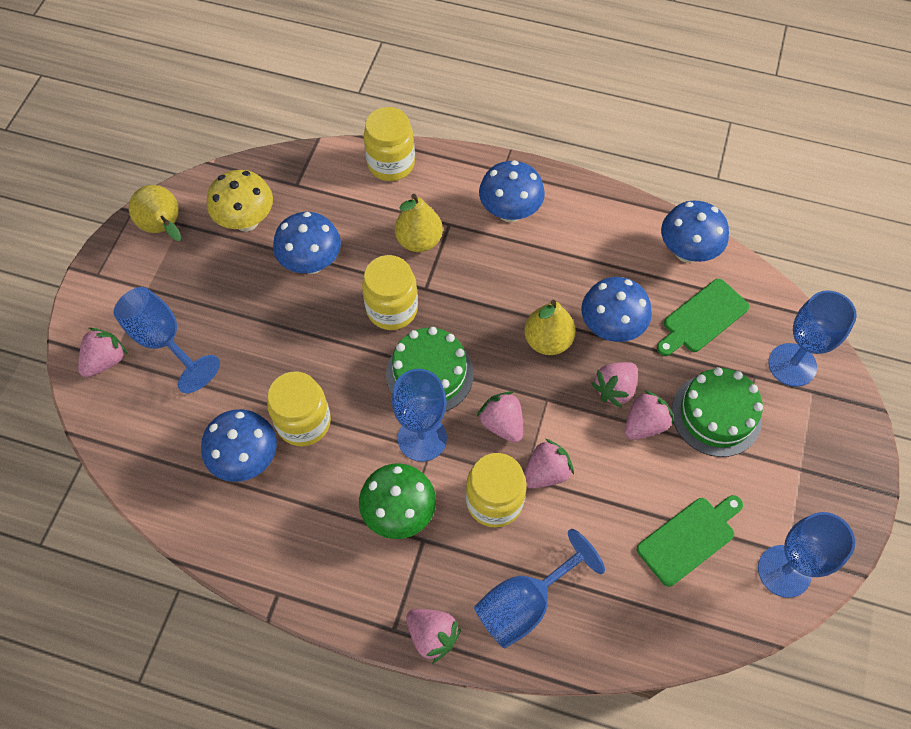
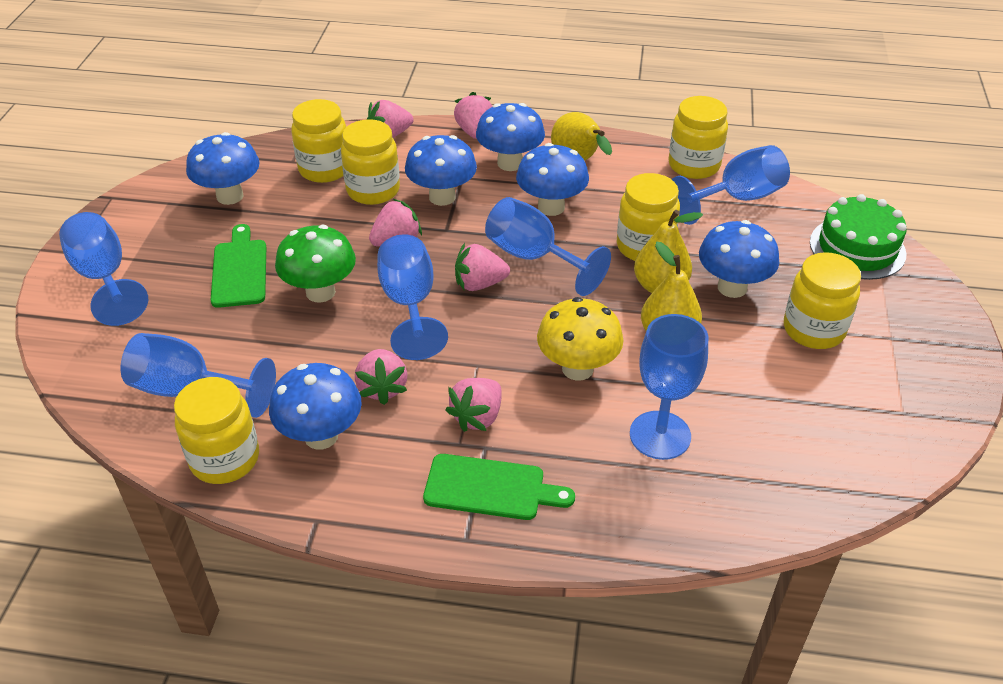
blue goblet: [113,287,220,394] [392,369,447,462] [474,529,605,648] [758,512,855,598] [769,290,857,387] = 5 -> [59,212,148,326] [121,333,276,418] [377,234,448,360] [485,197,611,296] [630,314,709,460] [672,145,790,225] = 6
blue mushroom: [201,409,277,482] [273,212,341,274] [479,160,545,223] [581,277,652,342] [661,200,729,263] = 5 -> [186,132,259,205] [269,363,362,449] [405,135,477,206] [476,103,545,171] [516,143,589,216] [699,220,779,298] = 6
green cake: [386,327,474,412] [672,367,763,457] = 2 -> [810,194,907,280] = 1
yellow jar: [267,372,331,447] [362,255,418,330] [364,107,415,181] [466,453,527,528] = 4 -> [174,377,259,484] [291,99,346,183] [341,119,400,205] [617,173,680,261] [668,96,728,179] [784,252,861,349] = 6

